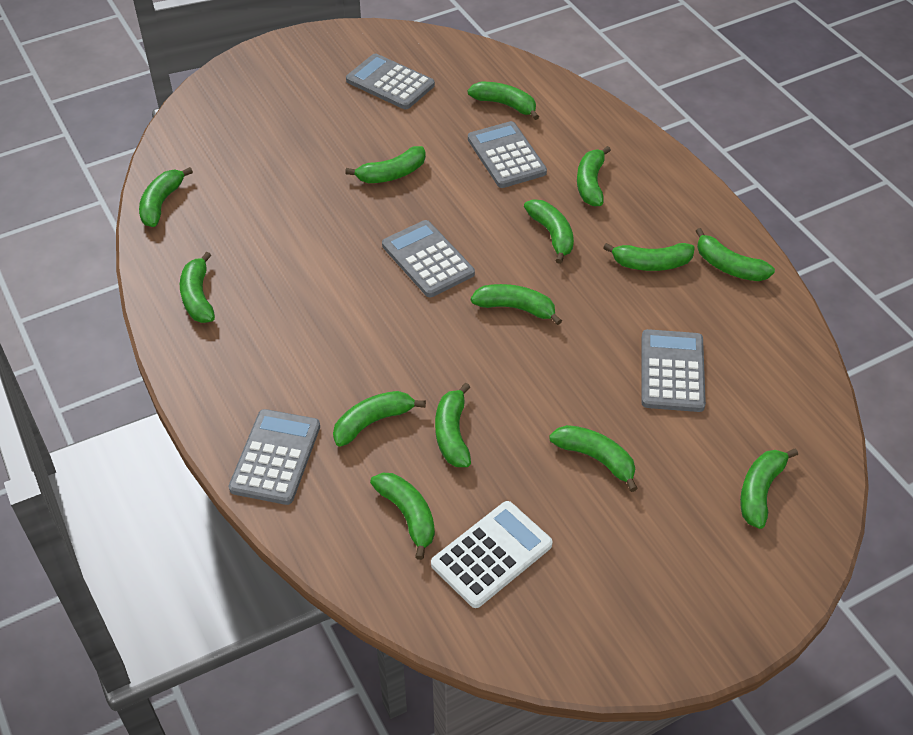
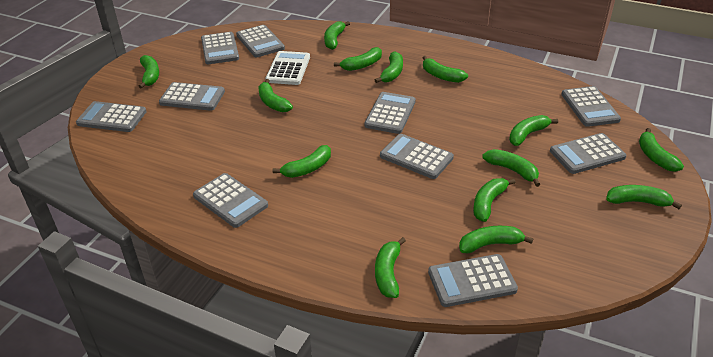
grey calculator: [229,409,320,505] [346,53,435,109] [382,220,475,297] [468,121,547,188] [641,329,706,412] = 5 -> [76,101,147,132] [159,82,225,111] [193,173,268,228] [201,32,239,64] [236,25,285,57] [364,92,416,134] [380,134,454,179] [428,254,518,307] [550,133,626,174] [561,86,621,127] = 10

